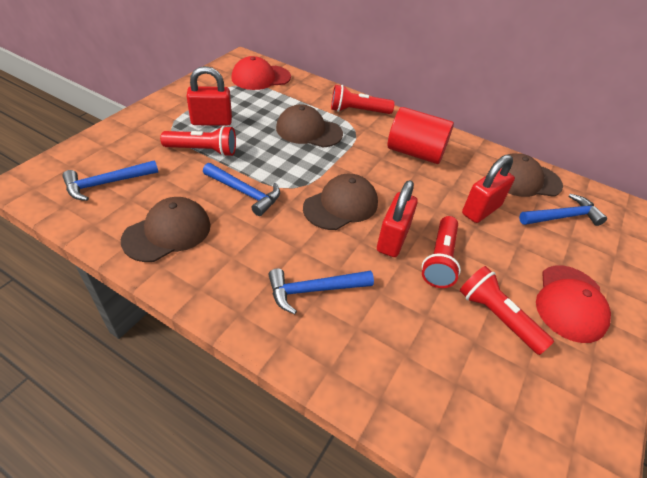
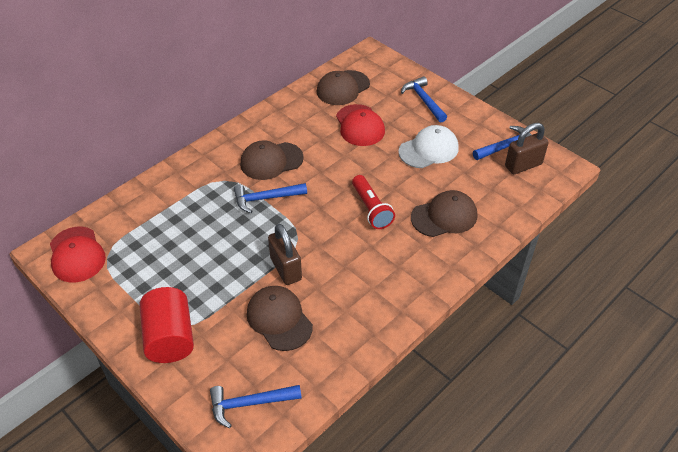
brown padlock: none = 0 -> [268,224,302,285] [505,123,549,174] = 2
red flashlight: [160,126,236,157] [331,85,395,114] [422,216,461,288] [460,266,554,355] = 4 -> [352,175,395,229] = 1
red padlock: [186,66,232,126] [377,180,418,257] [462,155,515,223] = 3 -> none = 0
white cap: none = 0 -> [398,125,459,168] = 1

